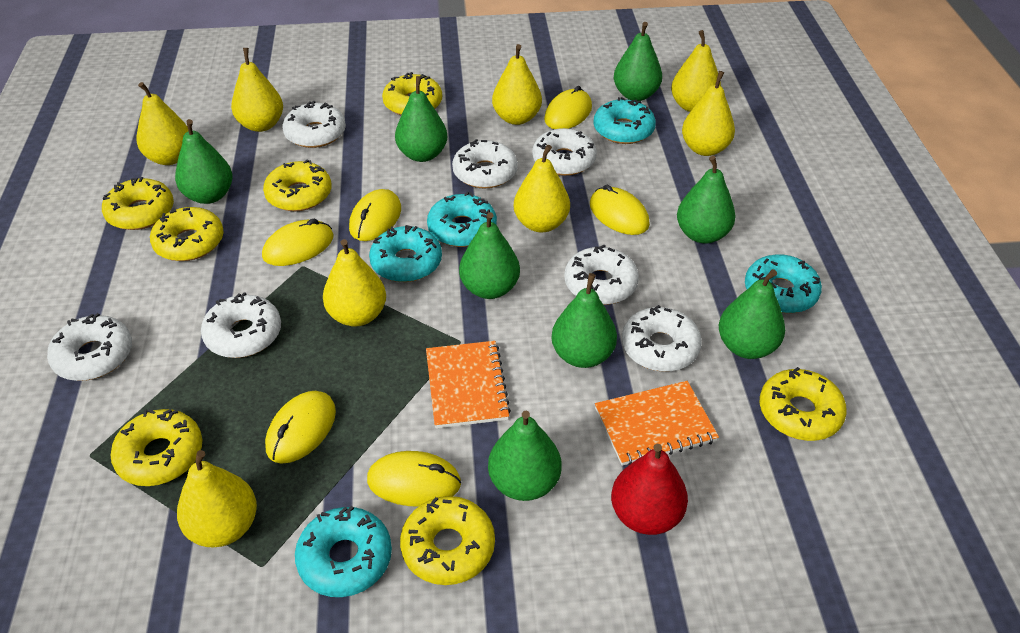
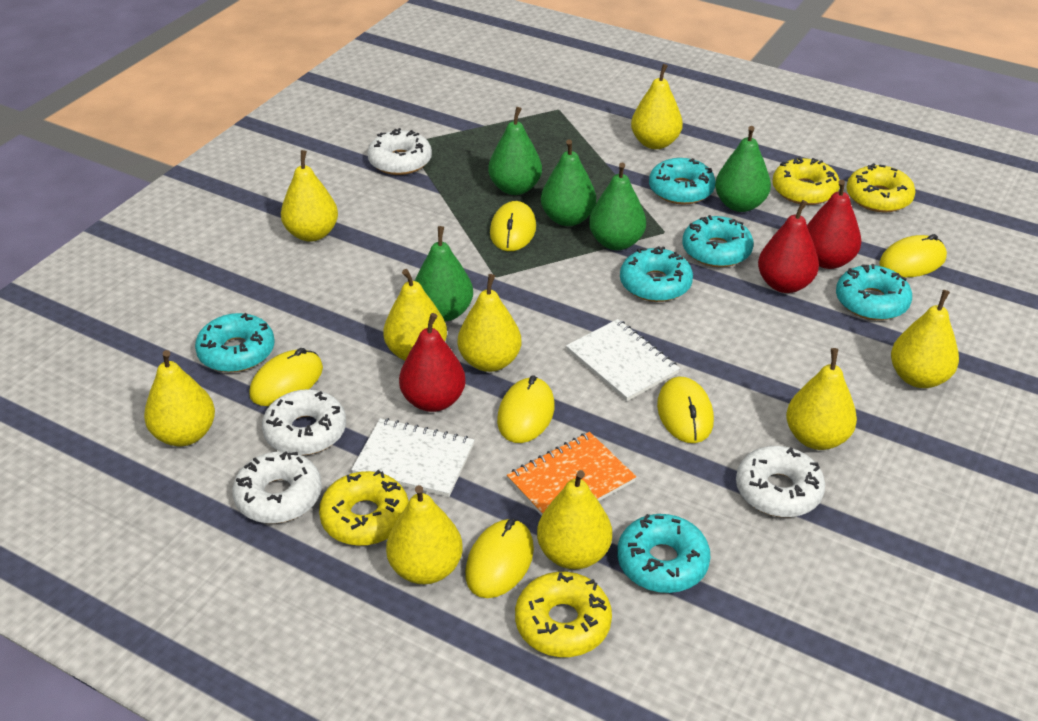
green pear: [175,119,233,204] [395,76,447,162] [459,212,520,299] [488,411,561,501] [551,273,617,368] [614,22,662,101] [677,156,736,243] [719,269,785,359] = 8 -> [415,226,473,322] [488,107,542,195] [541,139,596,226] [589,163,646,250] [715,126,771,212] = 5
orange notebook: [426,341,511,428] [595,381,719,466] = 2 -> [507,432,636,516] = 1
red pear: [611,444,688,535] = 1 -> [399,313,466,412] [758,200,819,293] [807,180,861,269] = 3
turquoise donut: [295,506,392,597] [369,225,442,282] [427,192,497,247] [593,97,656,144] [745,254,822,313] = 5 -> [195,313,275,372] [617,514,710,593] [620,246,693,302] [649,158,715,205] [682,215,754,267] [836,264,912,320] = 6
white donut: [47,313,132,381] [201,292,281,358] [282,101,346,148] [452,139,518,188] [532,128,597,176] [564,245,639,305] [622,305,702,372] = 7 -> [232,451,322,523] [262,389,346,455] [367,128,432,175] [736,446,825,517] = 4
white notebook: none = 0 -> [351,418,474,497] [566,319,680,401] = 2
yellow donut: [102,177,174,230] [111,409,202,486] [150,207,224,261] [263,159,332,211] [382,72,442,115] [400,496,495,585] [760,367,847,441] = 7 -> [319,470,409,546] [515,572,612,657] [772,156,840,205] [847,163,916,212] = 4
yellow pear: [137,82,188,165] [177,450,257,547] [231,48,283,132] [323,239,386,327] [492,44,542,125] [513,145,570,232] [671,30,721,112] [682,71,735,156] = 8 -> [144,350,215,446] [281,150,338,242] [383,269,447,360] [386,485,463,584] [458,274,521,372] [537,470,612,569] [631,64,683,149] [786,348,857,450] [891,290,959,388] = 9

